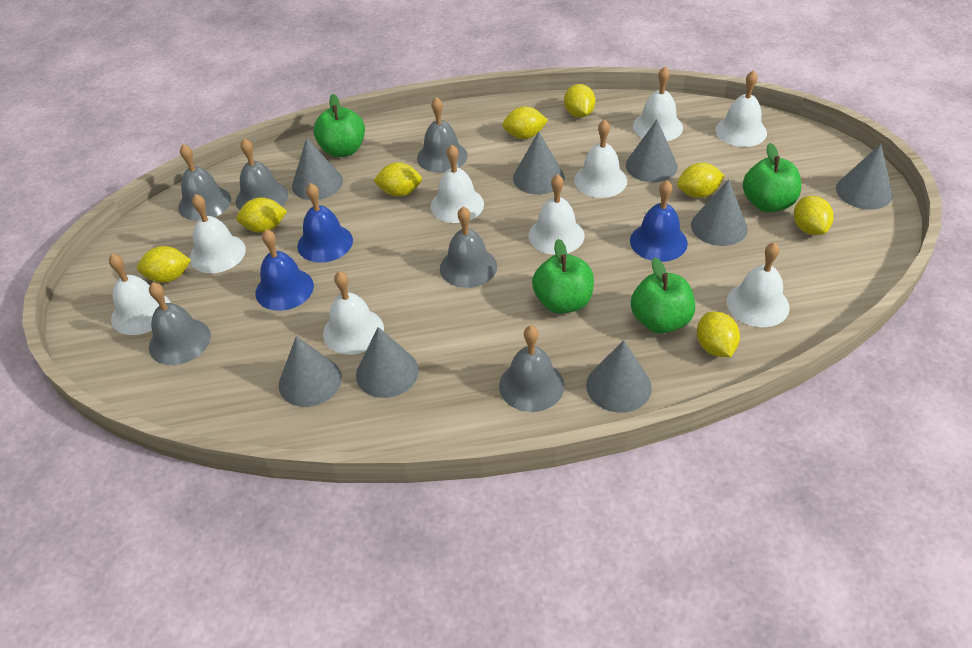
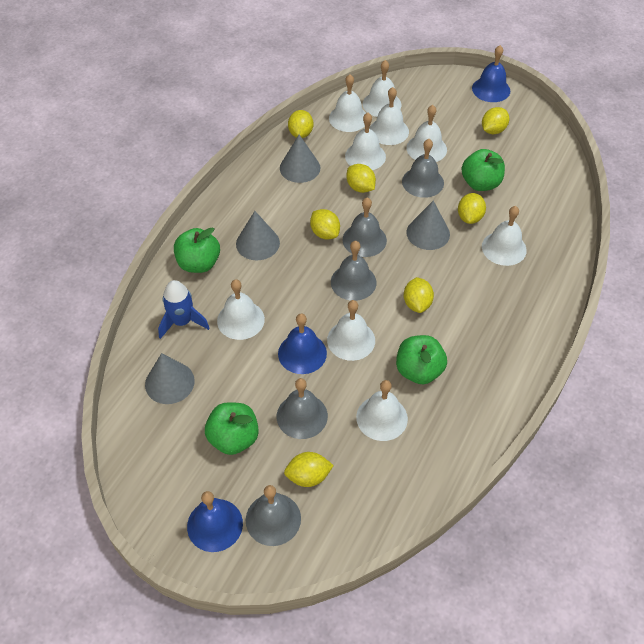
blue rocket: none = 0 -> [158,280,209,339] = 1
grey bell: [149,282,211,365] [178,144,231,221] [236,138,288,210] [417,97,468,173] [440,206,497,288] [499,326,564,412] = 6 -> [246,485,301,546] [277,378,328,439] [331,241,376,301] [343,197,387,257] [402,139,444,198] = 5
grey cone: [279,336,342,407] [292,138,343,200] [356,327,419,398] [513,131,565,195] [586,340,652,413] [626,119,678,182] [691,179,748,246] [836,144,893,210] = 8 -> [145,353,195,404] [236,211,280,260] [280,135,321,183] [406,201,450,250] = 4
yellow lemon: [137,246,191,283] [236,197,287,233] [373,162,422,197] [502,106,548,139] [564,84,596,118] [677,163,725,198] [697,312,740,357] [794,196,834,235] = 8 -> [284,452,334,487] [288,110,313,138] [310,209,340,239] [346,164,376,193] [404,277,434,313] [458,193,486,224] [482,107,509,134] = 7

